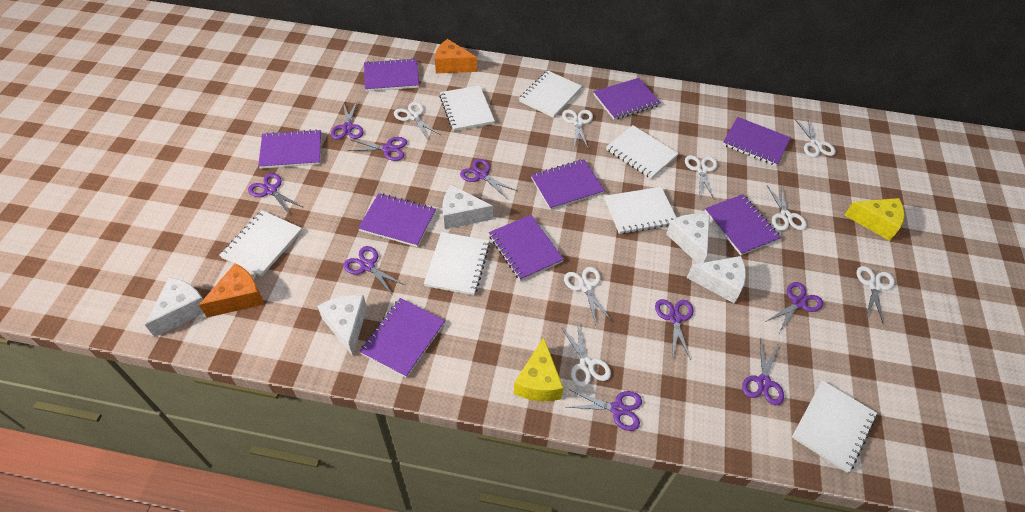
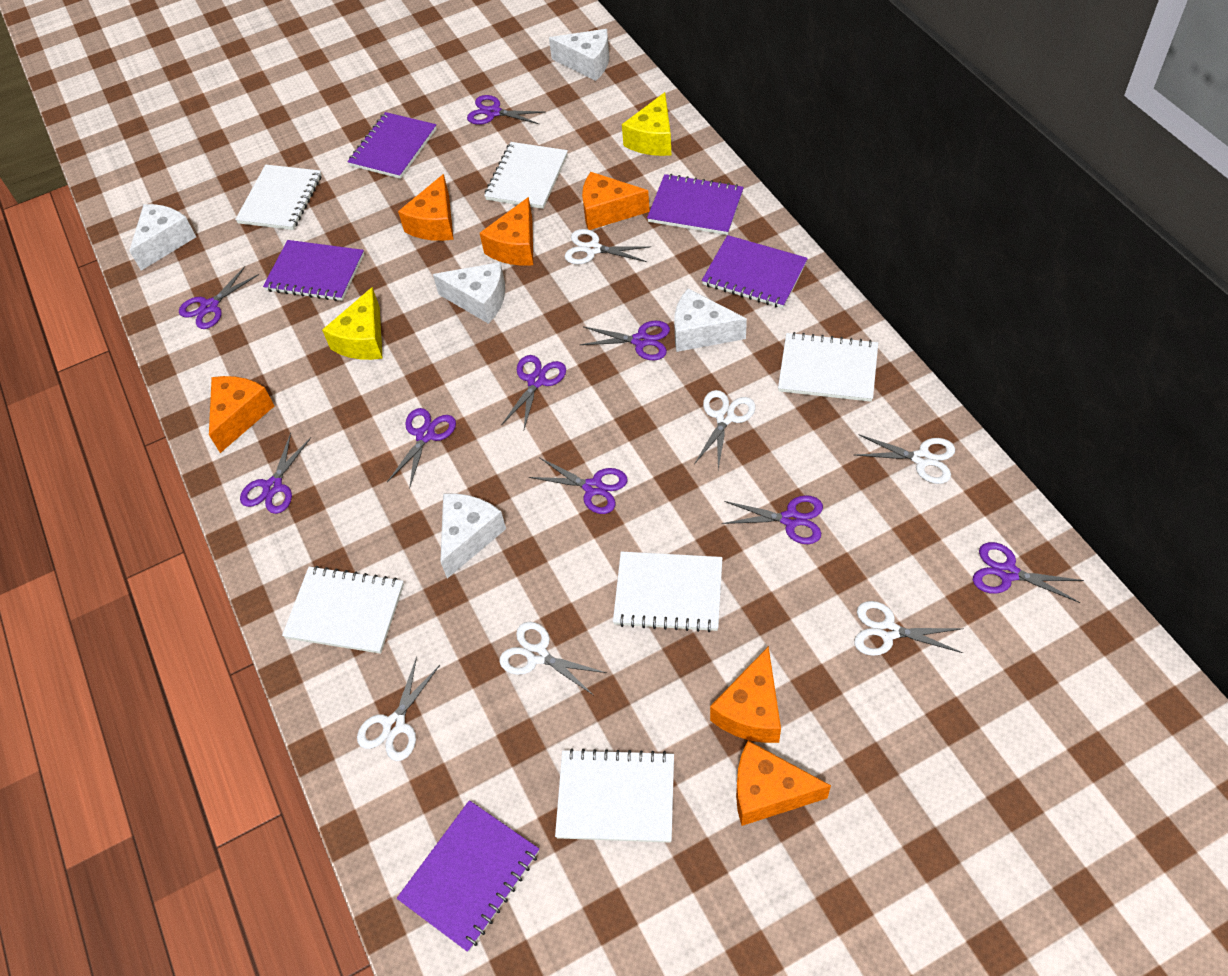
orange cheese: [199,263,264,318] [435,39,477,73] = 2 -> [209,376,274,453] [398,174,454,241] [480,197,533,266] [582,172,649,230] [710,646,781,743] [736,741,831,826] = 6
purple notebook: [258,129,322,169] [358,193,436,247] [359,298,445,378] [364,58,419,92] [489,215,564,281] [531,159,605,210] [593,78,661,120] [705,194,781,255] [723,117,791,166] = 9 -> [263,240,364,301] [348,112,437,179] [397,800,539,952] [647,174,744,235] [702,235,808,308] = 5
white notebook: [219,210,302,277] [424,232,490,295] [439,85,495,131] [519,70,582,118] [604,187,677,234] [606,125,679,179] [792,380,877,473] = 7 -> [235,165,322,230] [282,566,404,654] [484,142,568,209] [555,748,674,843] [613,551,722,632] [778,332,878,402] = 6
white scissors: [394,102,440,140] [561,322,611,387] [562,110,593,148] [564,267,612,325] [685,155,717,199] [767,186,807,231] [795,118,836,157] [857,266,895,324] = 8 -> [357,657,440,761] [500,621,607,695] [564,229,651,265] [695,390,756,469] [854,601,964,656] [855,434,955,484] = 6

